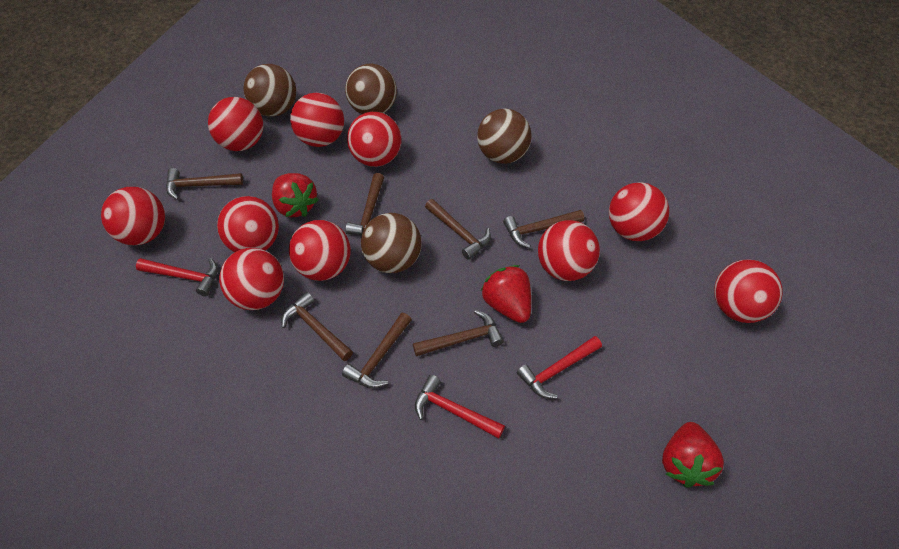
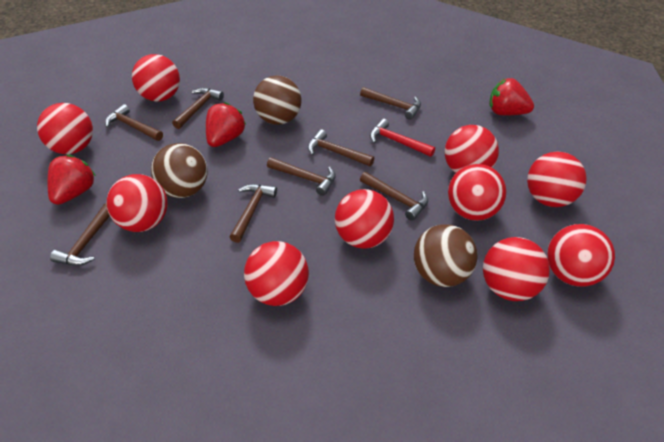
brown ball: [244,64,296,117] [345,64,397,114] [361,213,421,273] [477,109,532,164] = 4 -> [151,143,208,198] [253,76,301,125] [414,224,478,287] = 3
brown hammer: [166,168,243,200] [282,292,353,361] [342,313,412,388] [345,173,384,235] [413,310,504,357] [425,199,491,260] [503,210,584,248] = 7 -> [50,203,110,266] [105,104,163,141] [172,88,224,129] [230,184,277,243] [267,157,336,196] [308,129,374,166] [360,87,421,120] [360,172,428,221] = 8
red hammer: [136,258,218,296] [415,375,505,439] [517,336,602,399] = 3 -> [370,119,435,157] = 1

